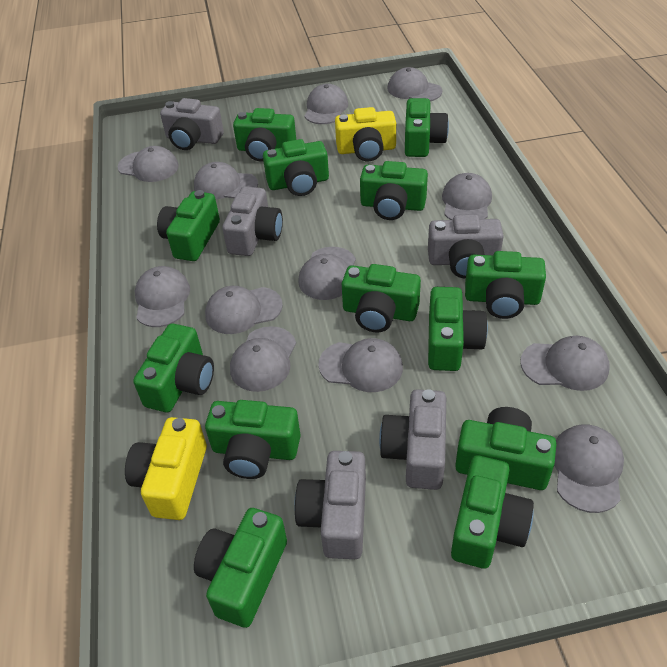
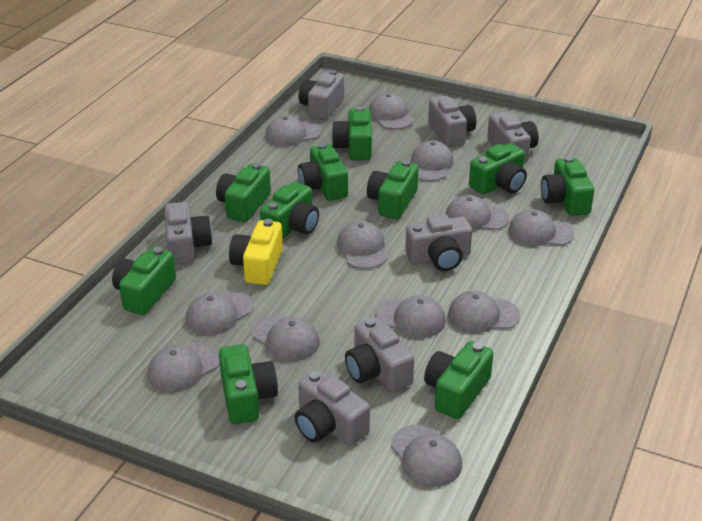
green camera: [133,323,214,412] [157,190,220,261] [194,508,287,628] [205,400,301,479] [233,108,296,162] [263,139,329,196] [342,264,421,333] [360,161,428,220] [405,98,449,157] [428,287,488,371] [451,455,534,569] [455,407,557,490] [465,251,546,319] = 13 -> [112,247,176,315] [216,163,271,222] [219,344,278,424] [260,182,319,239] [298,143,348,201] [331,106,372,160] [367,160,419,219] [424,341,493,419] [469,143,527,194] [541,156,594,216] = 10
grey camera: [160,98,224,150] [222,187,283,256] [294,451,366,559] [379,389,446,490] [428,214,504,279] = 5 -> [164,202,213,265] [295,369,370,446] [299,70,344,120] [345,317,414,393] [405,215,472,271] [428,96,476,147] [487,112,539,163] = 7
yellow camera: [125,417,207,520] [335,107,396,161] = 2 -> [229,219,283,285] = 1

